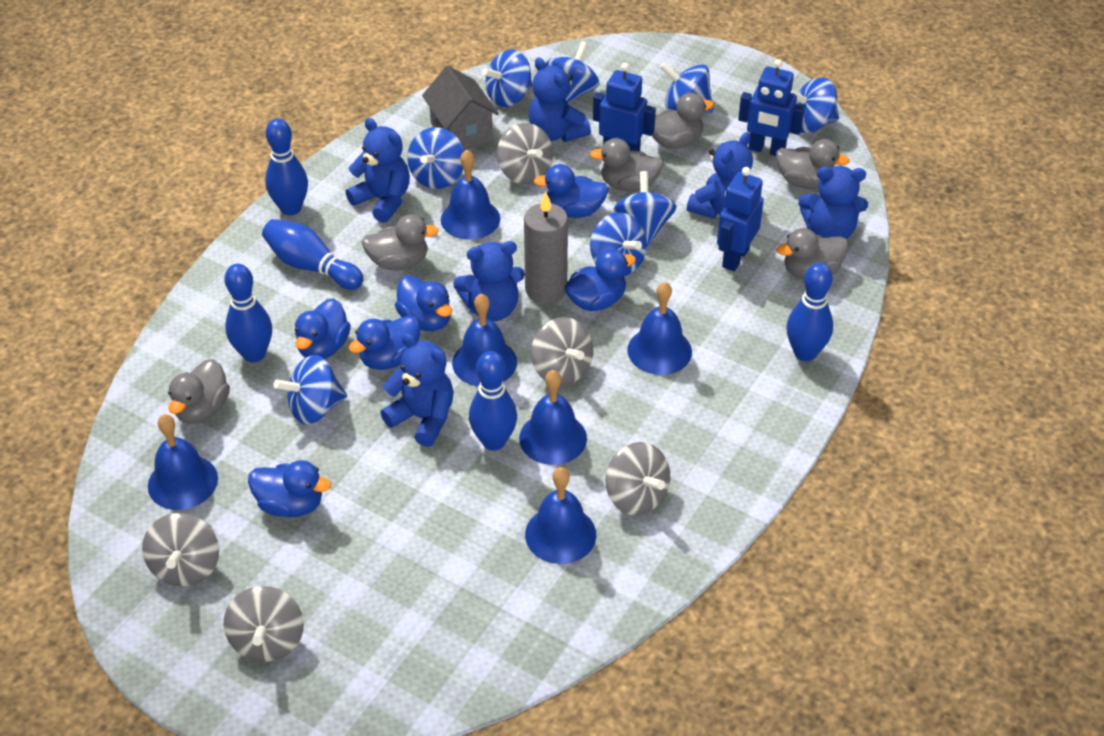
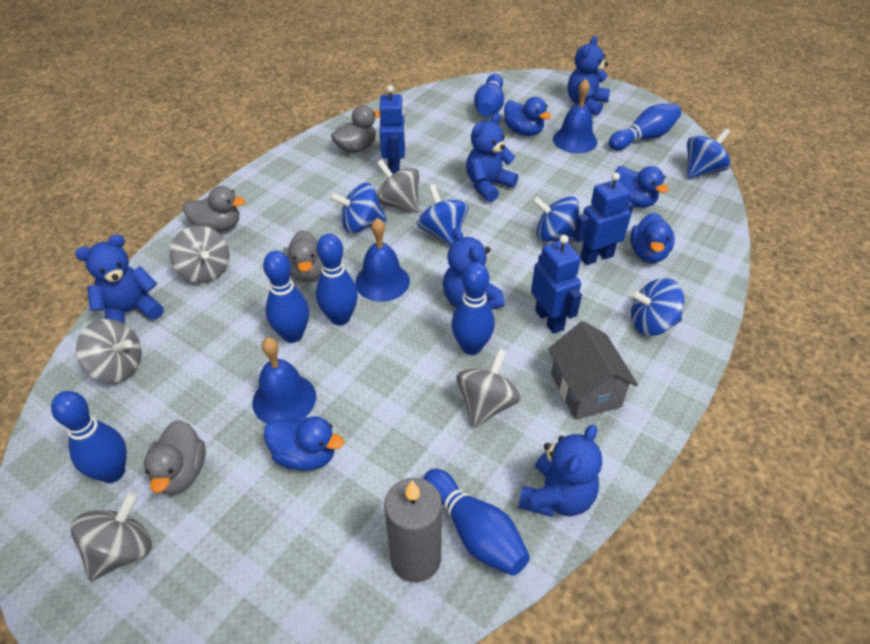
blue bell: [148,414,218,510] [441,150,500,240] [452,293,517,387] [519,370,587,465] [525,467,596,564] [627,282,692,375] = 6 -> [252,337,316,424] [355,218,410,302] [553,79,597,153] = 3
blue bowling pin: [224,264,272,363] [262,219,363,290] [265,119,308,215] [469,351,517,451] [786,263,833,361] = 5 -> [51,391,127,483] [263,251,309,343] [316,234,358,325] [423,469,530,576] [451,263,495,355] [474,74,504,117] [609,103,681,150] = 7
blue duck: [248,460,331,517] [295,299,351,359] [349,315,420,370] [395,275,452,331] [534,164,609,218] [564,249,636,311] = 6 -> [264,416,344,470] [504,97,551,136] [614,166,669,208] [630,213,675,263] = 4
blue spinning top: [273,355,347,425] [407,127,464,189] [482,49,532,107] [546,41,600,103] [590,212,647,276] [613,171,676,247] [660,62,714,113] [791,77,839,133] = 8 -> [330,183,387,233] [417,184,468,245] [532,196,579,242] [630,278,684,336] [687,128,731,179] = 5
blue teddy bear: [346,118,410,223] [380,333,454,447] [453,241,525,321] [529,57,591,142] [687,132,753,219] [798,166,868,239] = 6 -> [75,234,164,324] [443,227,504,309] [466,113,518,202] [518,425,602,517] [568,36,610,116] = 5
grey duck: [168,359,230,424] [362,214,439,270] [590,138,664,192] [652,93,714,149] [776,139,850,189] [777,228,848,279] = 6 -> [144,420,206,495] [183,186,245,232] [283,230,322,282] [331,105,380,153] = 4

